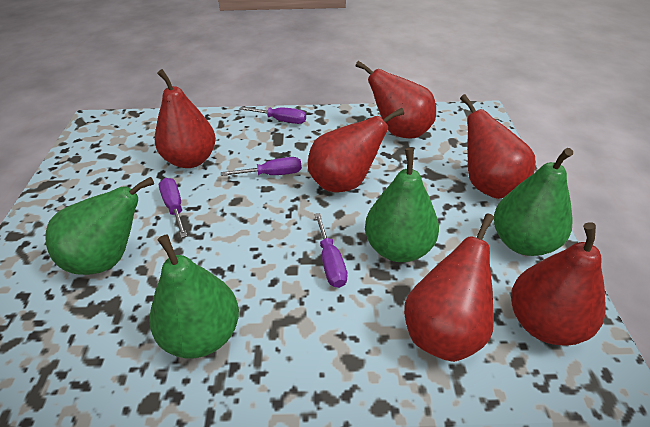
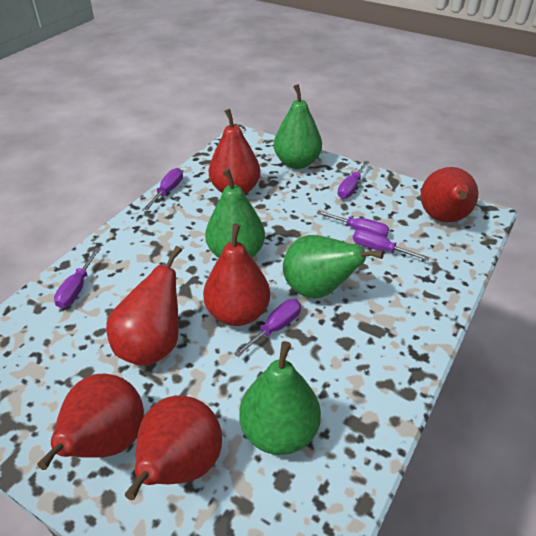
purple screwdriver: [159,178,187,238] [221,157,302,176] [240,107,306,124] [314,213,347,288] = 4 -> [54,248,100,308] [143,168,183,210] [234,299,301,357] [317,211,389,237] [337,161,369,199] [353,229,430,261] = 6

